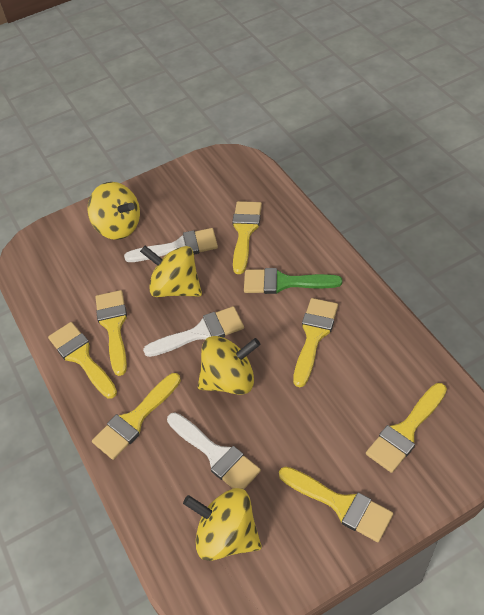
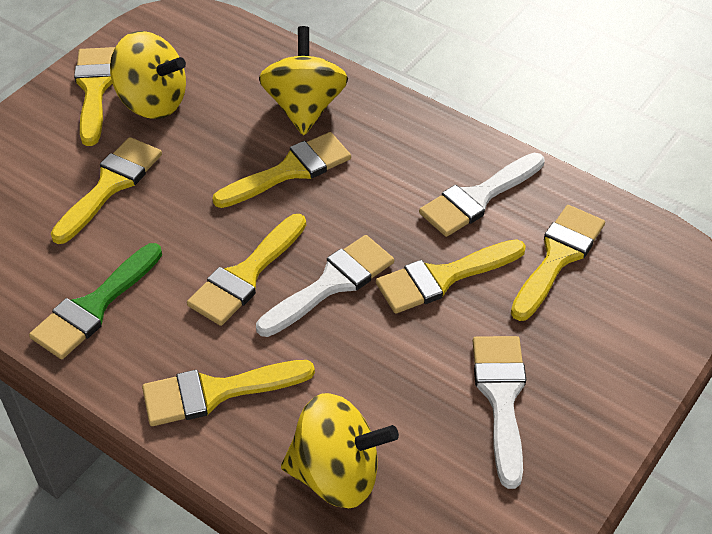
yellow spinning top: [88,182,140,240] [140,246,202,297] [183,488,262,561] [198,336,260,395] = 4 -> [110,31,186,119] [259,26,348,135] [281,393,399,508] = 3

